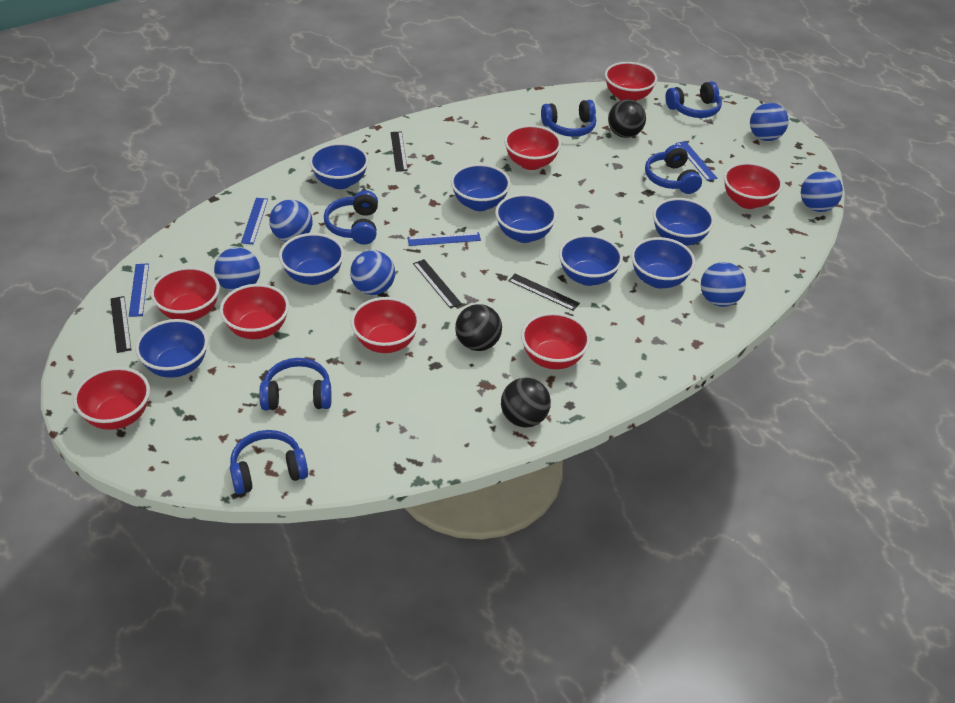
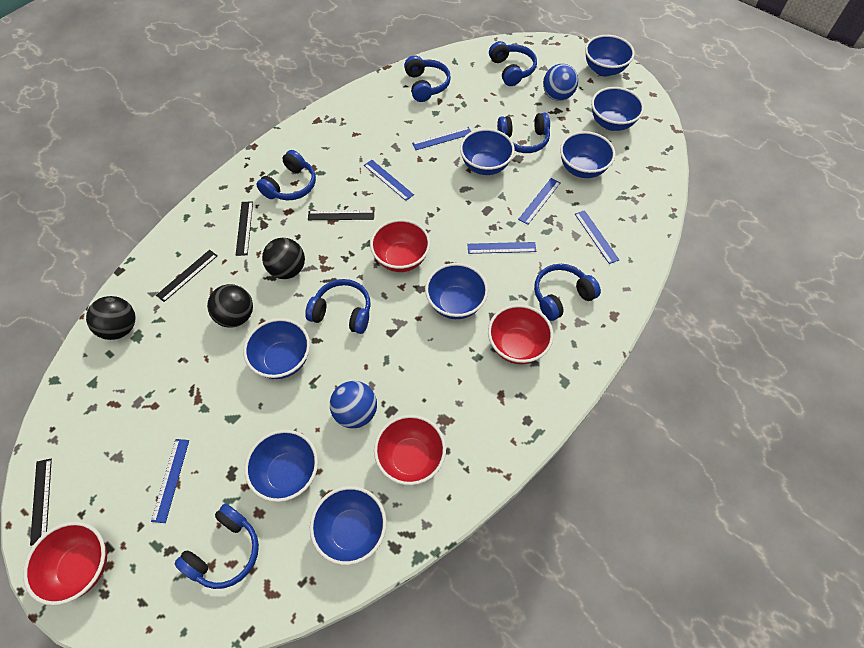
blue ball: [214,247,260,292] [269,200,313,242] [350,250,395,295] [701,262,746,307] [750,103,789,141] [801,171,843,212] = 6 -> [330,381,377,428] [543,64,578,101] = 2
blue headphones: [230,430,308,494] [259,358,332,410] [324,190,378,245] [541,100,596,137] [645,144,702,194] [665,81,722,118] = 6 -> [175,503,259,589] [257,150,316,200] [305,279,371,334] [404,55,451,102] [489,41,537,86] [497,113,550,153] [534,264,601,321] = 7
blue ruler: [129,263,149,317] [241,198,268,244] [408,232,481,246] [676,141,718,181] = 4 -> [151,439,189,523] [364,160,414,201] [412,127,471,150] [467,242,536,254] [518,178,560,225] [575,210,619,264] = 6
red bowl: [73,367,150,430] [151,267,220,321] [220,284,289,339] [351,297,420,353] [504,125,561,170] [521,312,590,369] [605,62,657,101] [724,162,783,209] = 8 -> [23,521,107,606] [370,219,430,272] [374,415,446,485] [488,304,554,364] = 4

